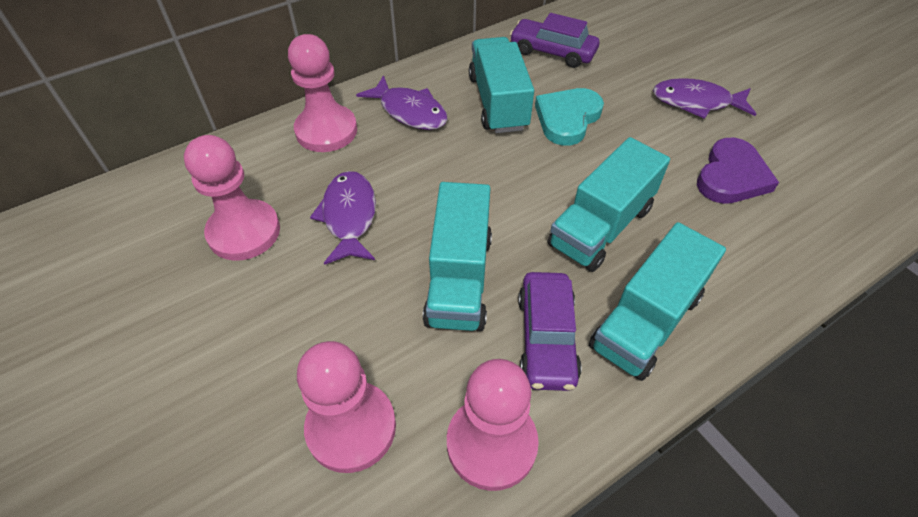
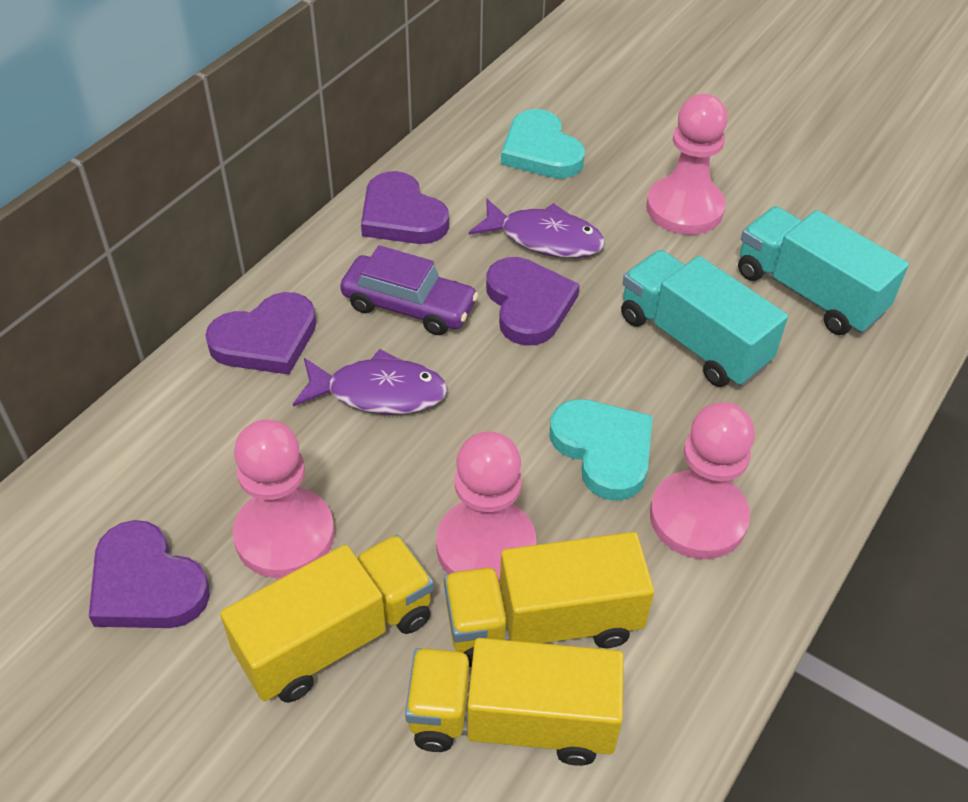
purple car: [510,13,599,68] [518,272,582,391] = 2 -> [340,245,479,335] = 1
purple fish: [310,171,376,265] [356,75,447,130] [653,78,756,119] = 3 -> [293,349,448,414] [469,199,605,258] = 2
purple heart: [697,138,779,204] = 1 -> [89,520,210,628] [205,292,316,375] [361,171,449,244] [486,257,580,346] = 4
turquoise heart: [535,88,604,146] = 1 -> [501,109,585,179] [550,399,653,500] = 2
turquoise truck: [423,182,492,331] [469,37,534,133] [548,137,670,272] [589,222,726,381] = 4 -> [621,250,788,387] [738,206,909,335] = 2
yellow truck: none = 0 -> [220,535,434,703] [405,638,624,766] [444,532,654,667] = 3

